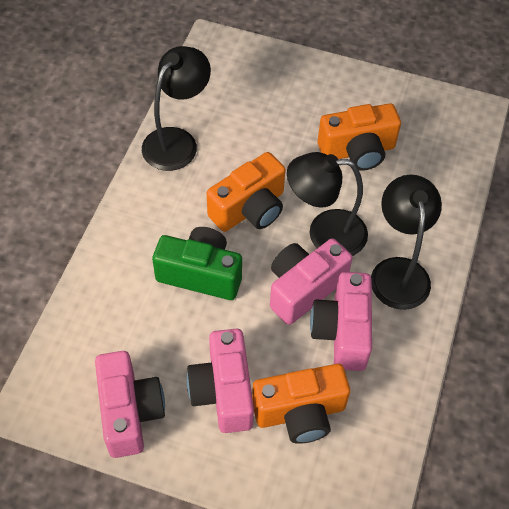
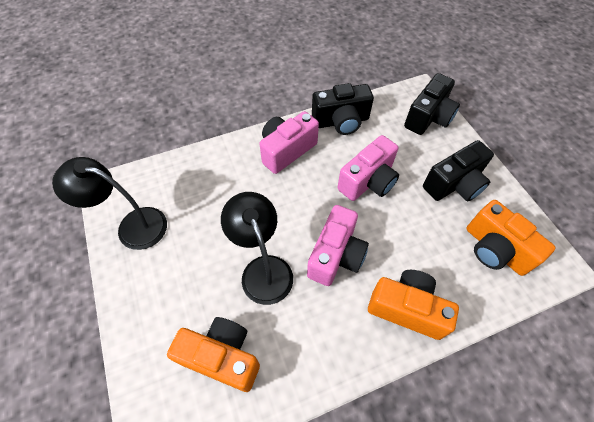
black camera: none = 0 -> [312,83,374,135] [404,73,460,135] [423,140,494,202] = 3
black lamp: [142,46,211,171] [287,152,368,256] [371,175,442,310] = 3 -> [52,157,167,250] [221,192,293,305] = 2
green camera: [152,227,242,300] = 1 -> none = 0
pink camera: [95,351,165,458] [187,329,254,433] [270,238,352,325] [310,272,372,371] = 4 -> [259,111,319,174] [307,205,369,286] [337,135,399,201] = 3

